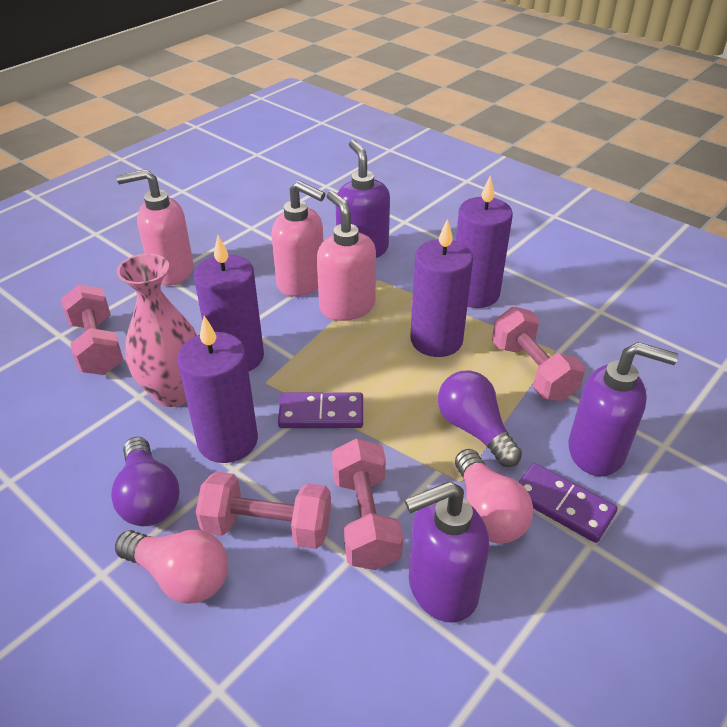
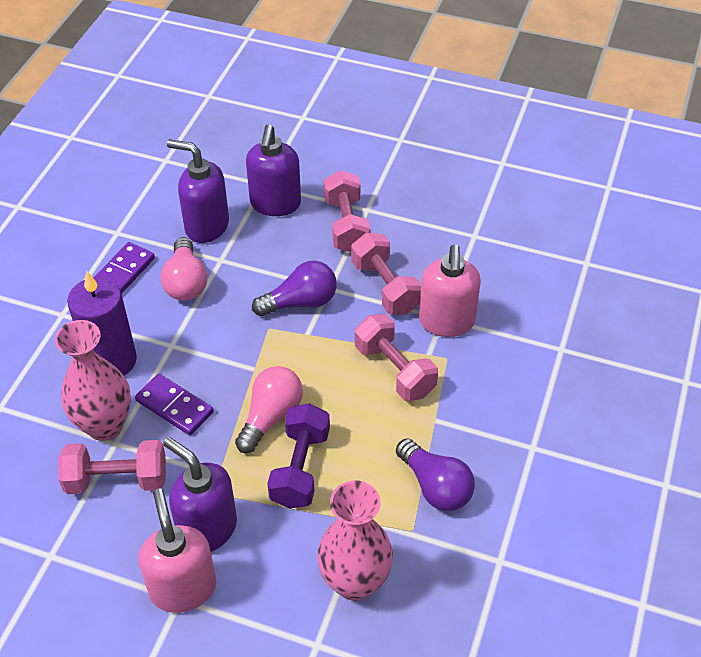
pink soap dispenser: [116,169,194,285] [271,181,325,297] [317,191,376,321] = 3 -> [139,489,216,613] [419,245,481,337] = 2
pink vase: [117,253,197,407] = 1 -> [55,320,131,441] [317,480,393,601] = 2
purple candle: [177,316,258,463] [194,235,264,371] [410,219,473,357] [456,175,513,308] = 4 -> [67,271,137,376] = 1
purple dumbbell: none = 0 -> [267,403,330,509] = 1

